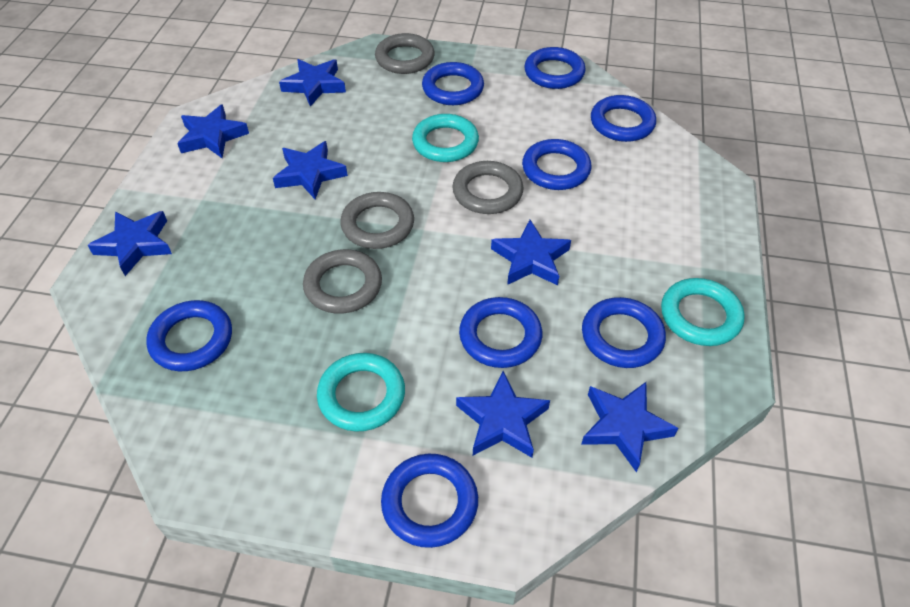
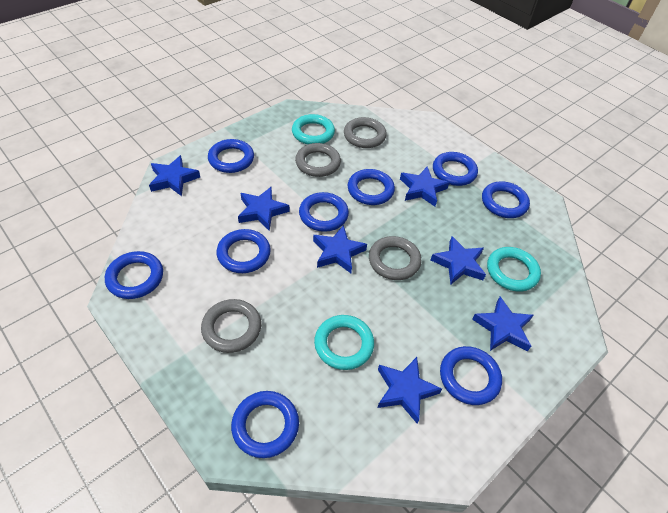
blue ring: [146,300,232,371] [381,454,478,548] [422,62,484,105] [459,297,542,368] [522,139,591,190] [524,47,586,89] [582,297,666,368] [591,95,656,142] = 8 -> [105,251,163,299] [208,139,254,173] [216,229,271,273] [231,391,299,458] [299,192,349,232] [348,169,395,205] [433,152,478,186] [440,346,502,405] [482,181,530,218] = 9

